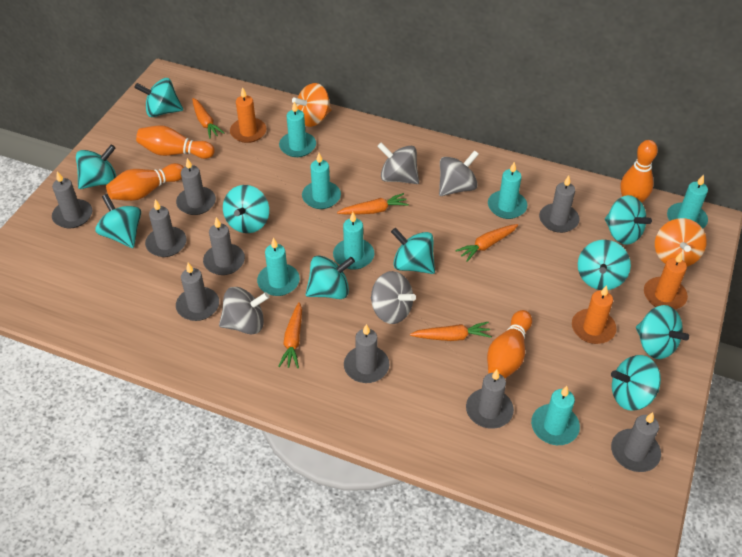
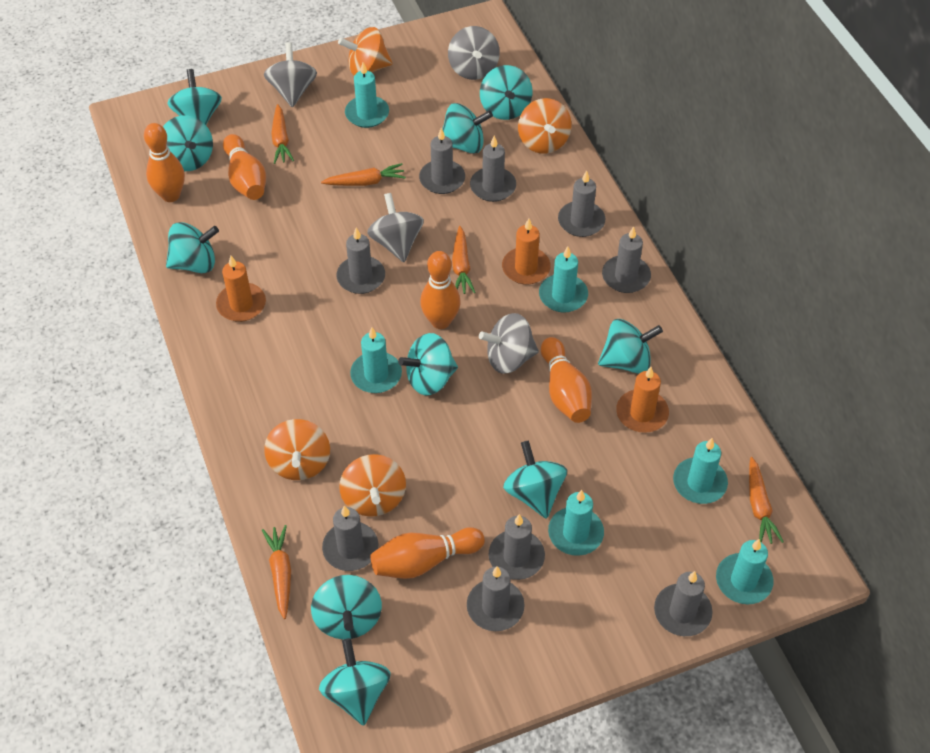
orange bowling pin: [106,163,184,201] [136,125,214,159] [487,310,532,378] [620,140,658,203] = 4 -> [144,123,185,202] [223,134,266,200] [370,527,485,579] [420,251,461,329] [541,337,592,423] = 5
orange spinning top: [292,83,332,127] [655,218,707,267] = 2 -> [264,419,330,480] [338,27,393,76] [339,454,406,517] [518,98,572,154] = 4
turquoise candle: [257,238,300,296] [279,102,316,157] [302,153,341,209] [333,212,374,270] [488,162,527,219] [531,386,580,445] [667,174,708,229] = 7 -> [345,62,389,128] [350,327,402,393] [539,246,588,313] [548,490,604,556] [673,438,728,504] [716,539,773,604] = 6

